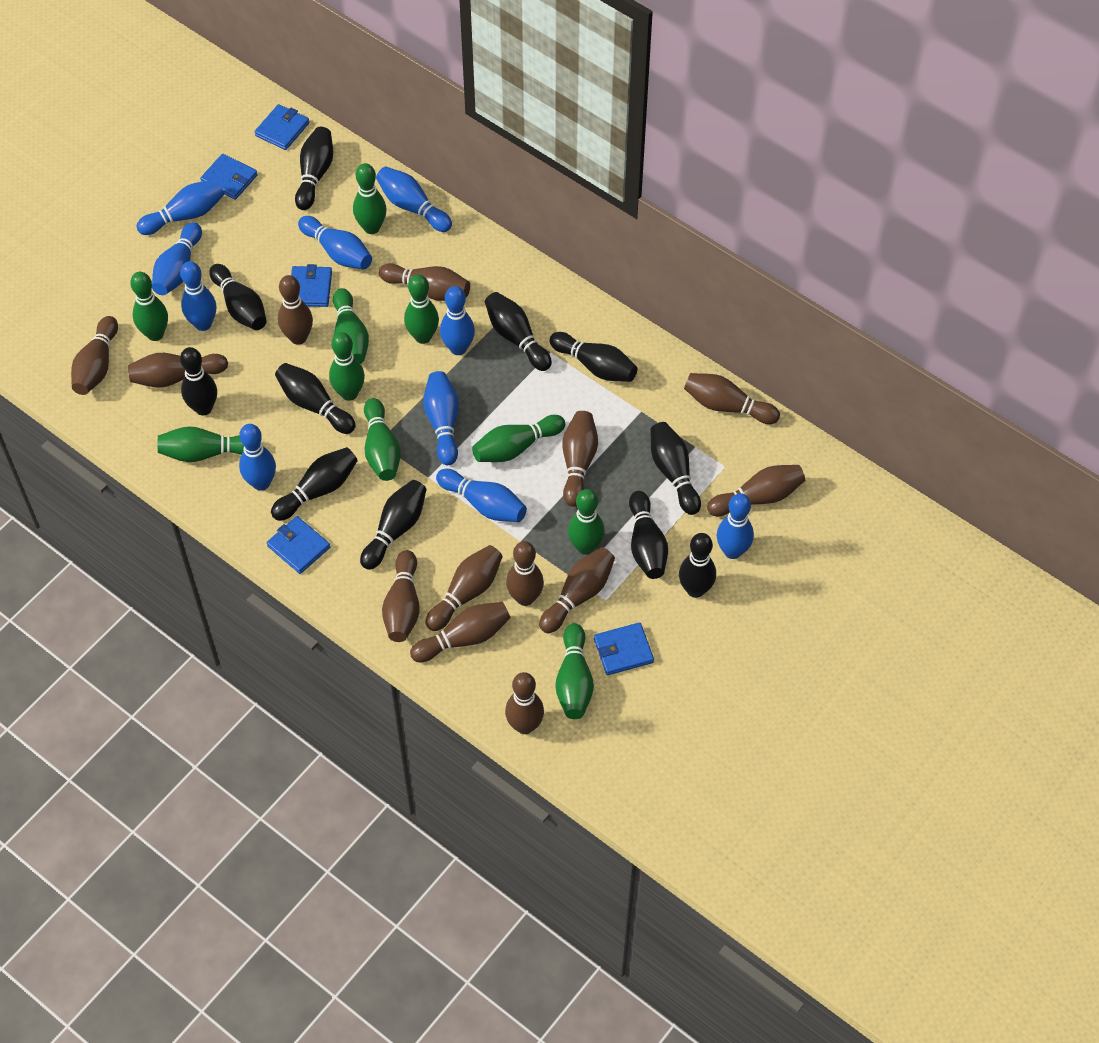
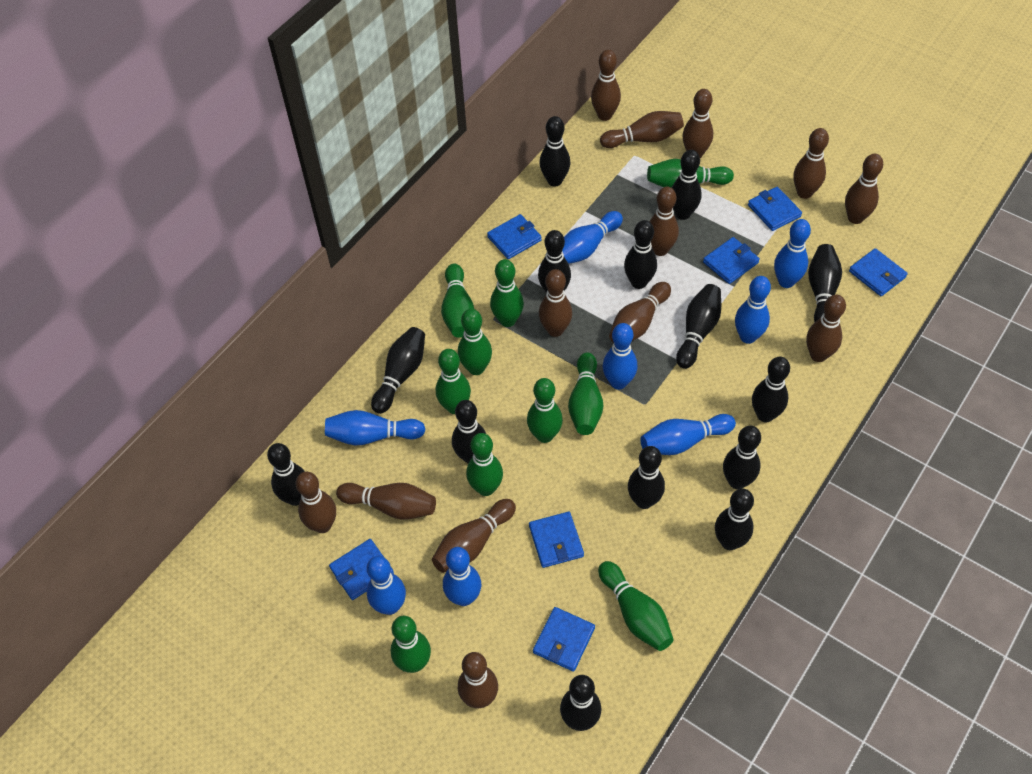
black bowling pin: [180,347,217,416] [209,264,267,330] [271,447,358,521] [275,363,356,434] [295,127,333,210] [360,480,427,570] [485,292,552,371] [549,332,637,382] [629,491,668,579] [650,422,701,515] [679,533,716,598] = 11 -> [267,443,305,506] [371,327,425,414] [452,400,486,464] [538,230,571,293] [540,116,570,187] [560,675,601,731] [624,220,657,289] [628,446,665,509] [672,150,702,220] [676,284,721,369] [715,489,754,550] [723,426,761,489] [752,357,790,422] [808,244,842,322] = 14
blue bowling pin: [137,180,225,235] [152,222,202,295] [180,261,216,331] [239,424,276,491] [298,216,372,269] [376,166,452,232] [423,371,459,465] [436,469,527,522] [440,286,475,355] [717,493,754,559] = 10 -> [325,410,426,445] [367,556,406,615] [443,547,481,606] [562,211,623,264] [603,323,637,389] [640,414,736,455] [735,276,771,344] [774,219,811,288] = 8
blue wallet: [200,154,258,200] [255,104,309,150] [267,516,330,574] [291,264,332,307] [594,622,654,675] = 5 -> [329,539,394,600] [487,214,542,259] [529,512,584,568] [533,607,595,672] [703,237,760,284] [748,187,802,231] [849,248,908,296] = 7

